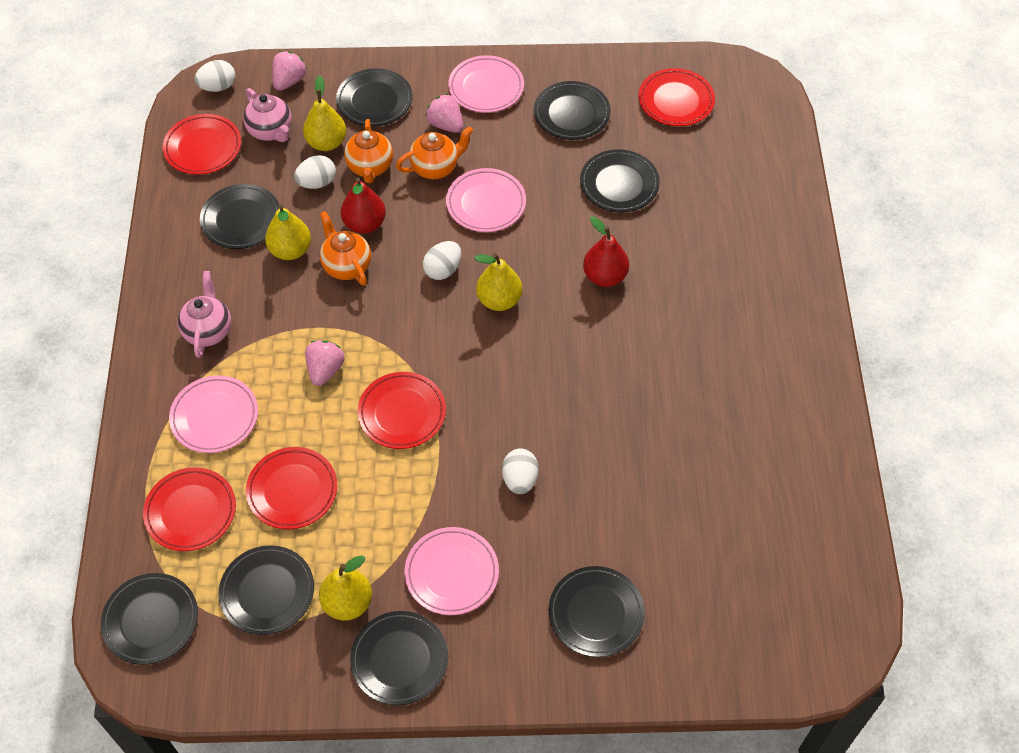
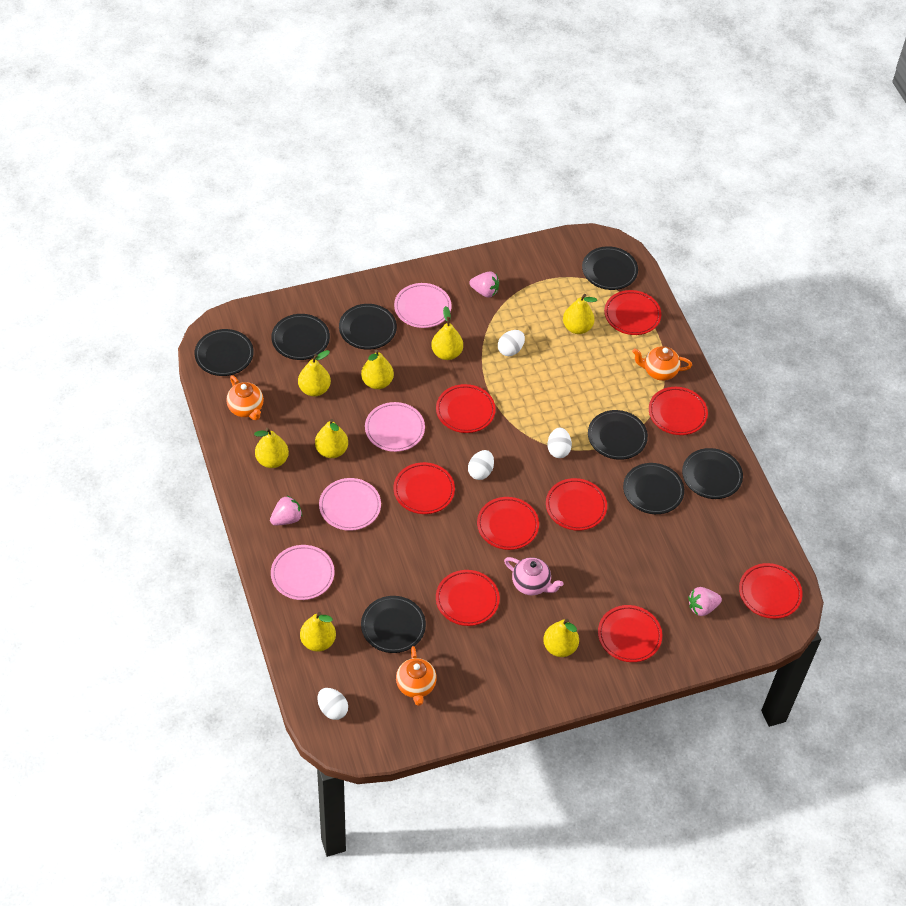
pink teapot: [177,271,231,358] [243,88,292,142] = 2 -> [504,557,563,595] = 1
red pear: [341,177,386,234] [583,216,629,287] = 2 -> none = 0
red plate: [143,467,236,551] [163,114,241,175] [246,447,337,529] [357,372,446,449] [639,68,715,126] = 5 -> [394,462,455,514] [436,384,496,433] [436,570,500,626] [477,497,539,550] [546,478,607,531] [598,605,662,662] [604,290,661,335] [649,387,708,435] [739,563,803,619] = 9
yellow pear: [265,204,311,260] [303,75,346,151] [319,555,372,621] [475,253,522,311] = 4 -> [254,428,289,468] [298,350,331,396] [300,612,336,652] [315,419,348,458] [361,349,394,389] [431,306,463,360] [543,619,579,657] [563,294,597,334] = 8

